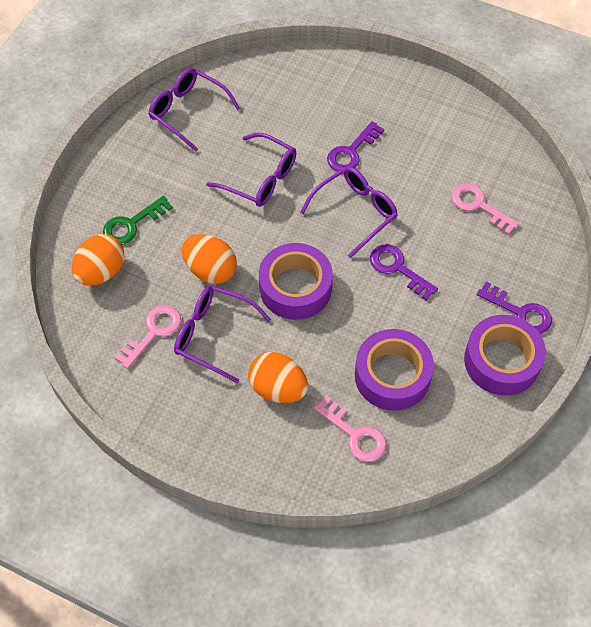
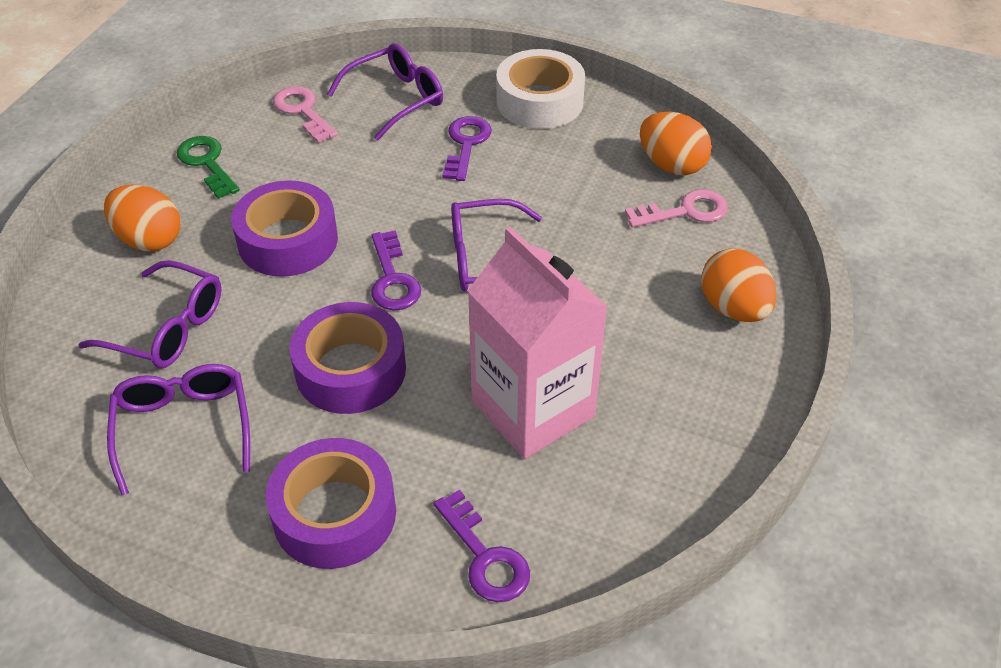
pink carton: none = 0 -> [468,227,607,459] = 1
pink key: [114,305,181,369] [314,396,387,462] [451,183,519,235] = 3 -> [273,86,338,143] [625,189,728,228] = 2
white tape: none = 0 -> [496,49,585,129] = 1

